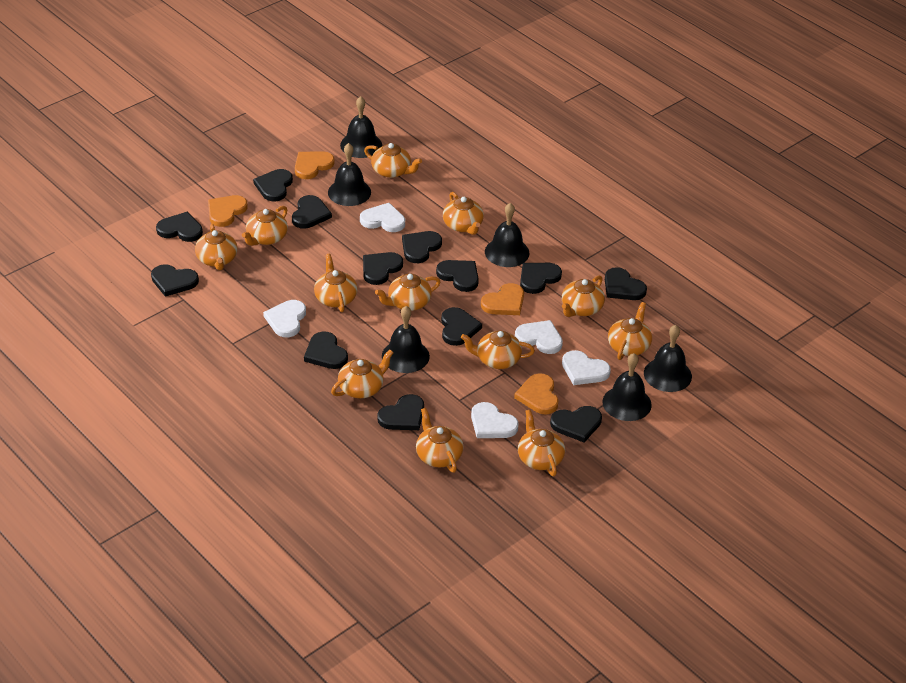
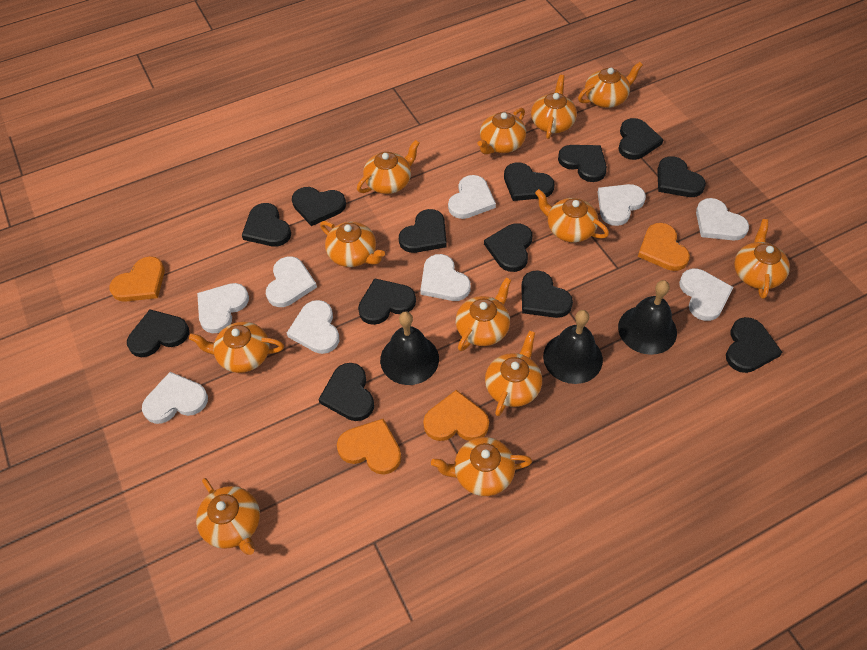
black bell: [328,143,371,206] [340,96,382,158] [382,306,430,373] [485,203,529,267] [603,353,652,421] [644,325,692,392] = 6 -> [380,311,439,385] [543,310,603,384] [618,280,677,355] = 3
white heart: [263,300,306,337] [360,203,405,232] [471,402,519,438] [515,320,563,354] [562,350,611,385] = 5 -> [142,372,208,424] [197,283,249,333] [266,256,317,307] [287,300,339,354] [420,254,471,301] [448,175,496,219] [598,184,646,226] [679,269,733,321] [696,198,749,241] = 9

